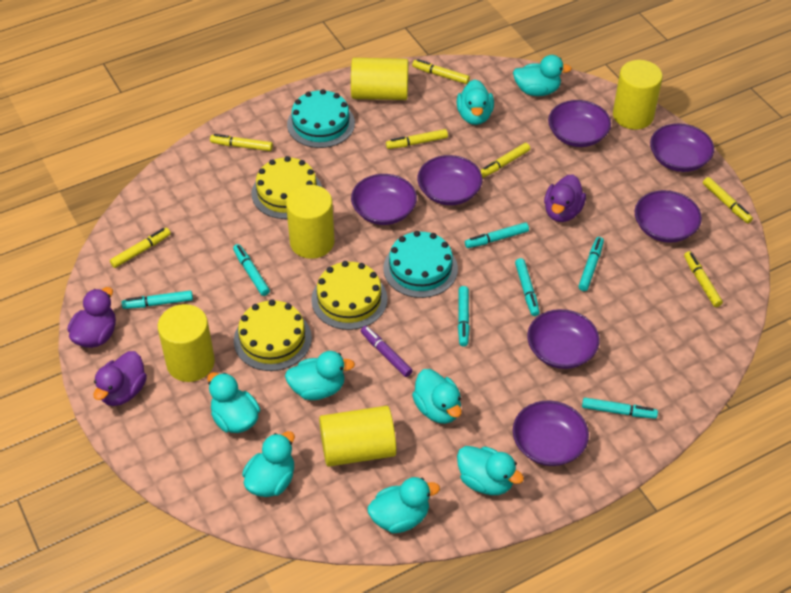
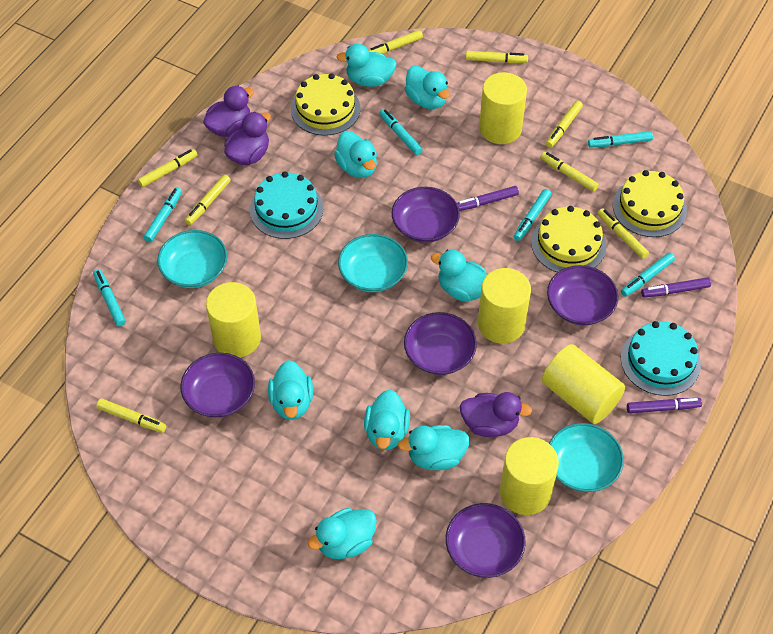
purple bowl: [351,174,417,225] [418,155,482,205] [513,401,589,466] [527,309,599,369] [548,100,611,147] [635,190,702,243] [650,123,714,172] = 7 -> [181,353,255,418] [392,187,460,243] [404,312,477,375] [446,503,526,578] [547,265,618,325] = 5
purple marker: [361,326,412,377] = 1 -> [457,186,519,211] [627,398,702,413] [641,277,711,298] = 3
turquoise bowl: none = 0 -> [157,230,227,288] [338,234,408,292] [549,423,624,492] = 3
turquoise marker: [122,290,193,309] [233,244,270,296] [458,286,470,346] [465,222,529,248] [515,258,540,316] [578,237,604,291] [582,398,658,419] = 7 -> [93,269,126,327] [144,187,182,242] [379,109,423,155] [513,189,551,241] [588,131,653,148] [621,252,675,297] = 6
yellow marker: [110,228,171,268] [210,134,273,151] [386,129,448,149] [412,59,470,84] [480,143,530,178] [684,251,723,307] [703,177,753,223] = 7 -> [96,398,166,433] [138,149,198,187] [185,174,231,225] [368,30,423,54] [466,51,528,63] [540,152,599,192] [546,101,583,148] [597,208,649,259] = 8

